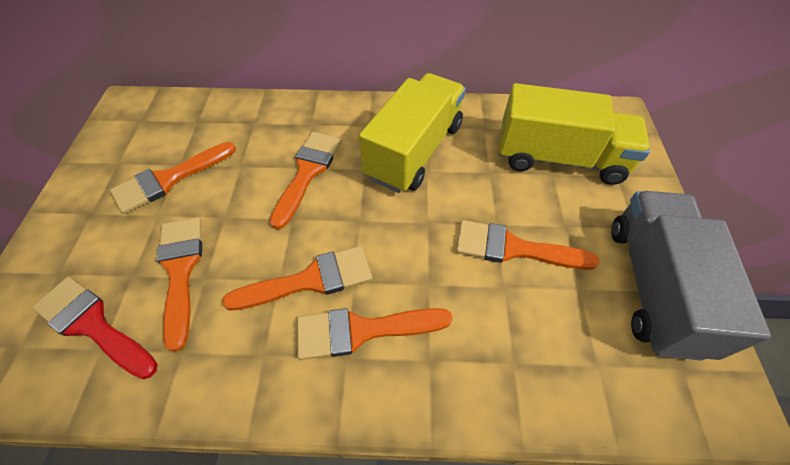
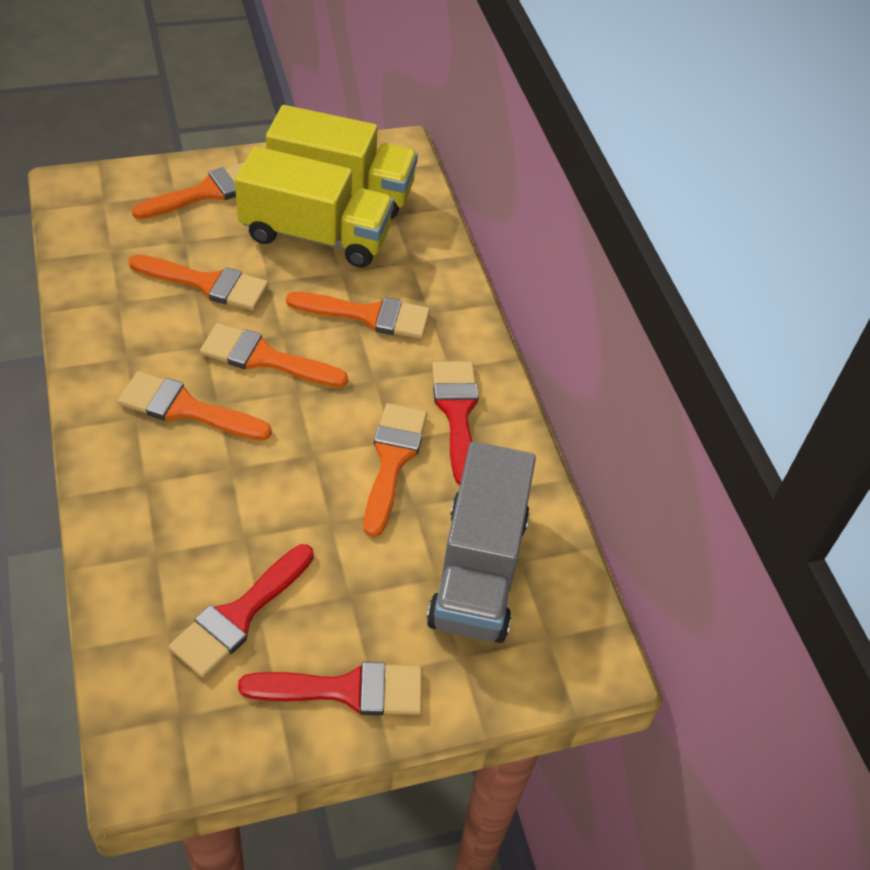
red brush: [32,277,158,379] = 1 -> [169,544,314,678] [238,662,422,716] [432,361,479,485] = 3

